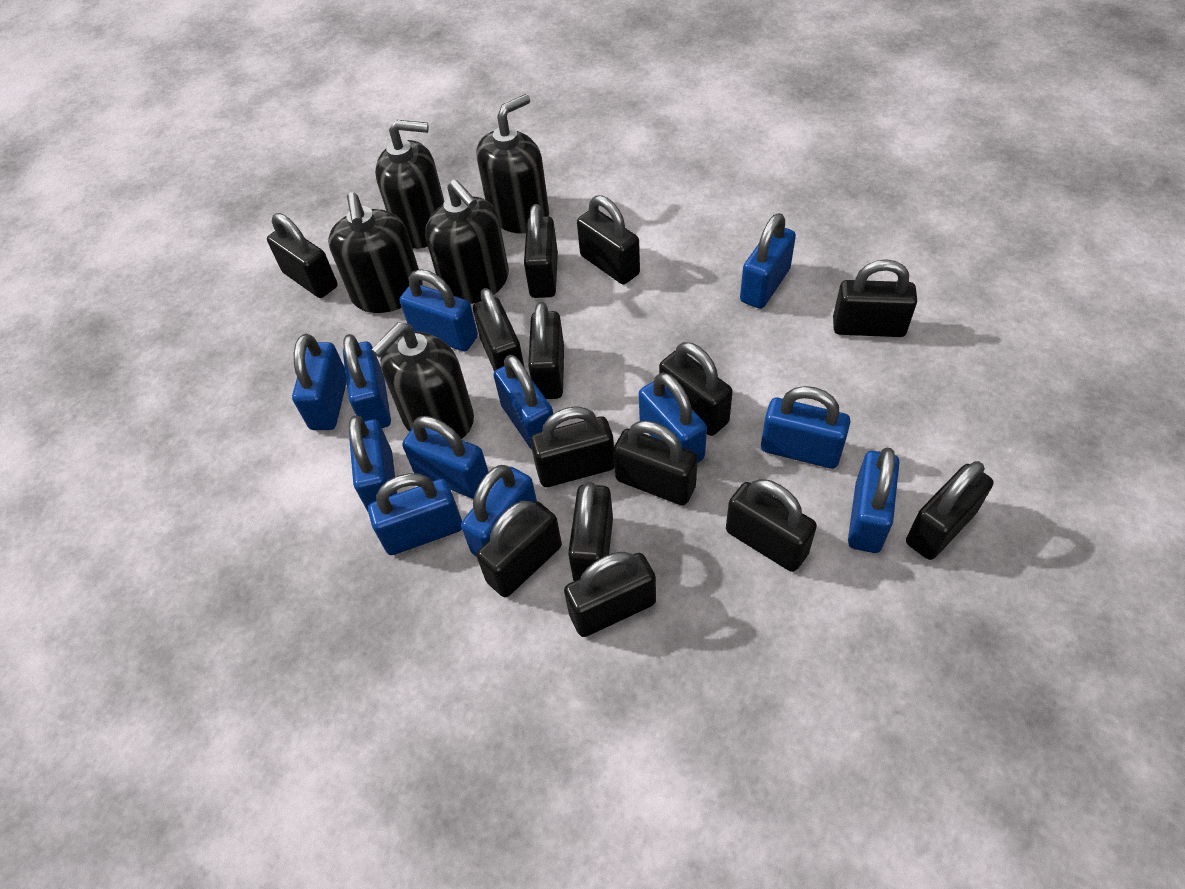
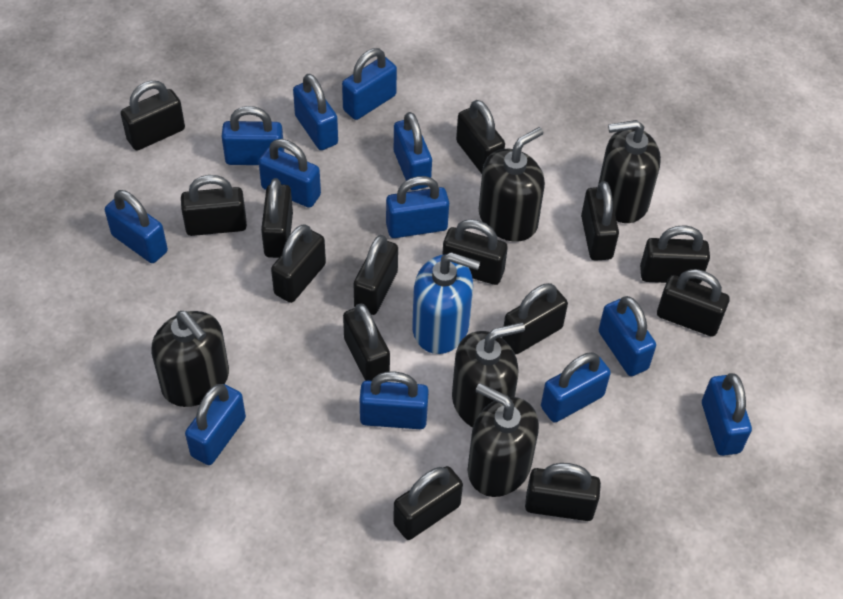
blue soap dispenser: none = 0 -> [412,252,480,354] = 1

